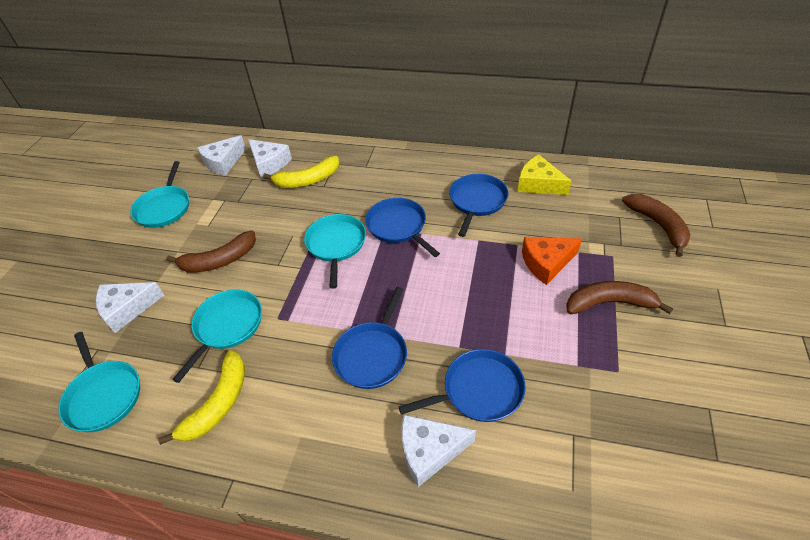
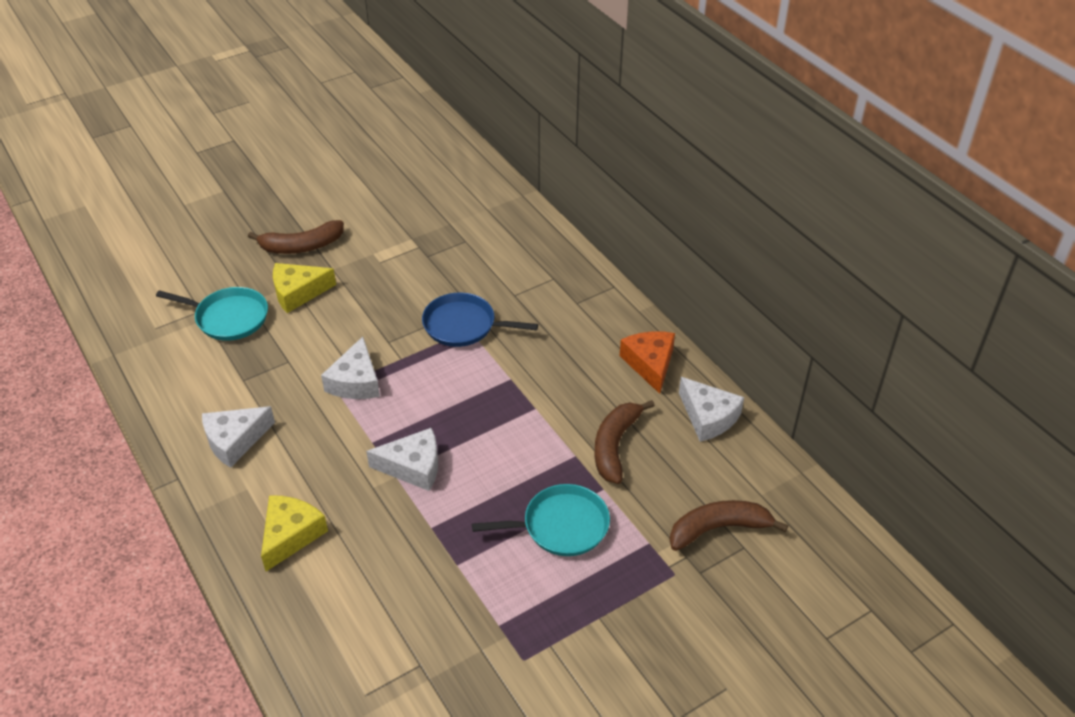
blue pan: [332,287,407,389] [365,198,440,257] [398,349,526,422] [449,174,509,237] = 4 -> [422,293,538,347] = 1
turquoise pan: [58,332,140,432] [130,161,189,228] [172,289,262,383] [304,214,366,289] = 4 -> [156,287,268,341] [472,484,610,556] = 2
yellow banana: [158,350,245,445] [263,156,340,188] = 2 -> none = 0
yellow cheese: [518,155,571,195] = 1 -> [261,495,328,571] [273,263,336,313] = 2

